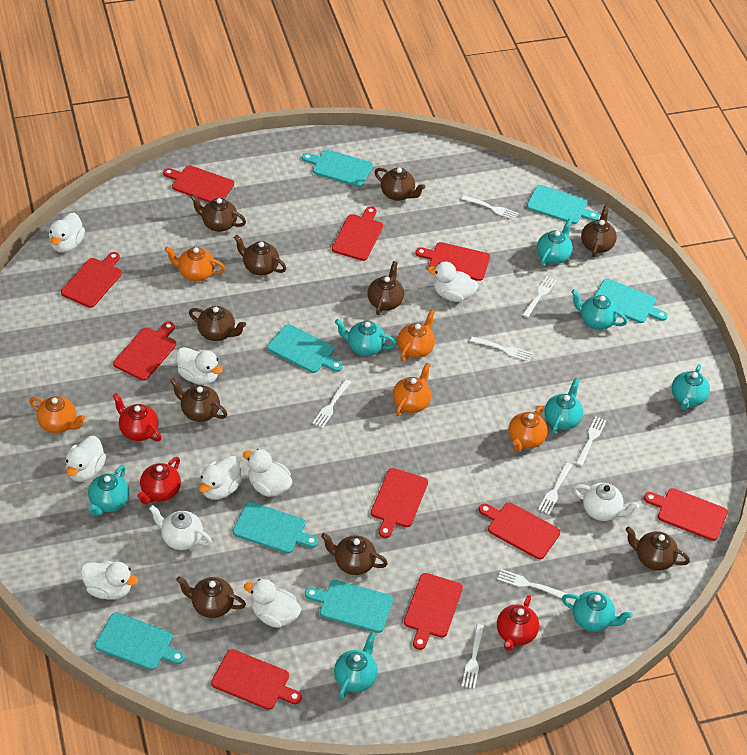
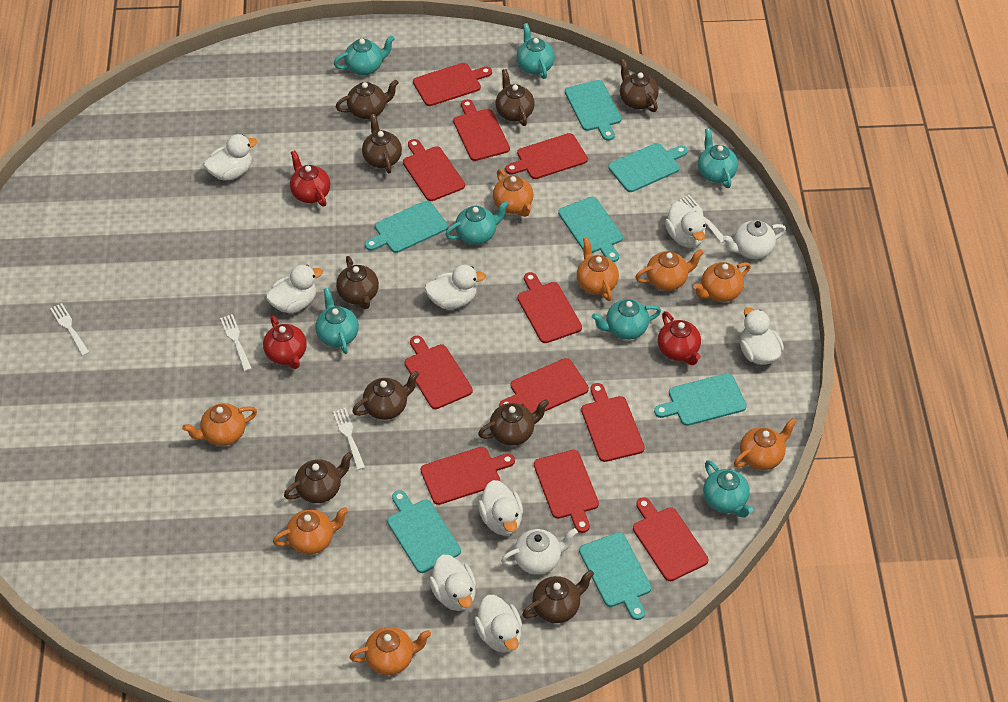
brown teapot: [171,378,227,422] [176,576,246,618] [189,306,246,341] [190,194,246,232] [234,235,286,276] [321,533,388,575] [367,261,404,315] [375,168,425,201] [581,206,617,257] [625,527,690,571] = 10 -> [284,452,353,503] [336,79,399,119] [336,256,379,309] [352,371,419,420] [362,114,402,173] [478,399,549,446] [496,69,534,126] [522,570,594,623] [620,59,659,112] = 9
orange teapot: [30,396,85,433] [165,246,225,281] [393,362,431,416] [398,309,435,361] [508,406,548,451] = 5 -> [182,403,257,446] [273,507,348,554] [350,627,431,675] [493,169,533,217] [577,237,619,301] [635,249,704,291] [693,262,751,302] [734,418,797,470] = 8
red cutting board: [61,252,122,308] [113,321,176,381] [163,165,234,202] [211,649,302,710] [332,206,383,261] [371,468,428,538] [404,573,463,650] [415,242,490,281] [479,502,561,560] [644,488,728,541] = 10 -> [403,139,465,201] [405,336,473,409] [413,63,492,106] [421,447,515,505] [453,99,510,161] [499,358,589,413] [505,133,588,179] [517,272,582,343] [534,450,599,533] [581,383,645,462] [633,497,708,581] = 11
turquoise teapot: [88,465,129,516] [334,632,378,699] [335,319,396,356] [537,219,573,266] [545,378,583,435] [562,591,632,632] [571,289,627,330] [672,364,710,410] = 8 -> [315,288,359,354] [334,36,395,75] [445,200,509,245] [517,23,555,79] [592,299,661,340] [698,128,738,188] [703,460,753,518] = 7
white fork: [312,379,351,428] [462,195,519,220] [462,624,484,689] [470,337,533,362] [497,569,567,598] [522,276,557,318] [538,462,572,514] [576,416,607,466] = 8 -> [50,303,90,356] [220,314,252,371] [333,408,365,470] [679,195,726,243] = 4

